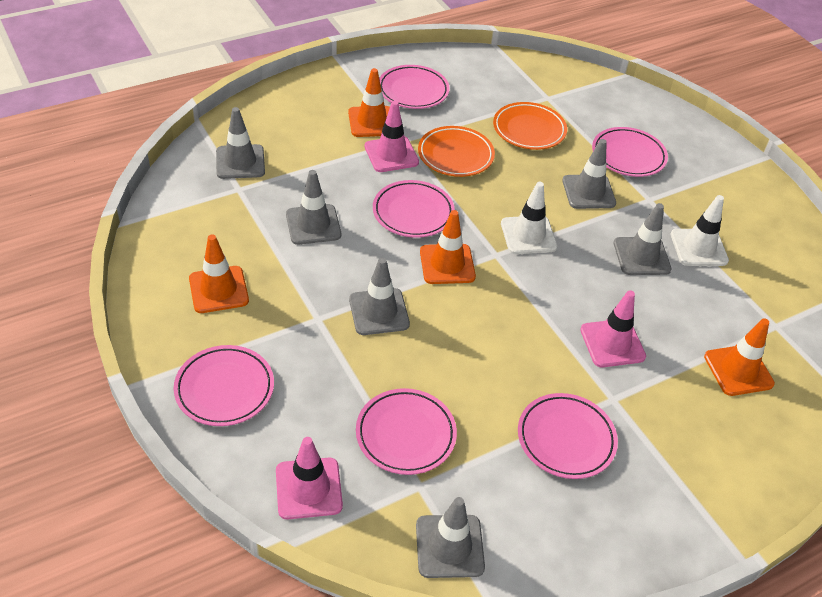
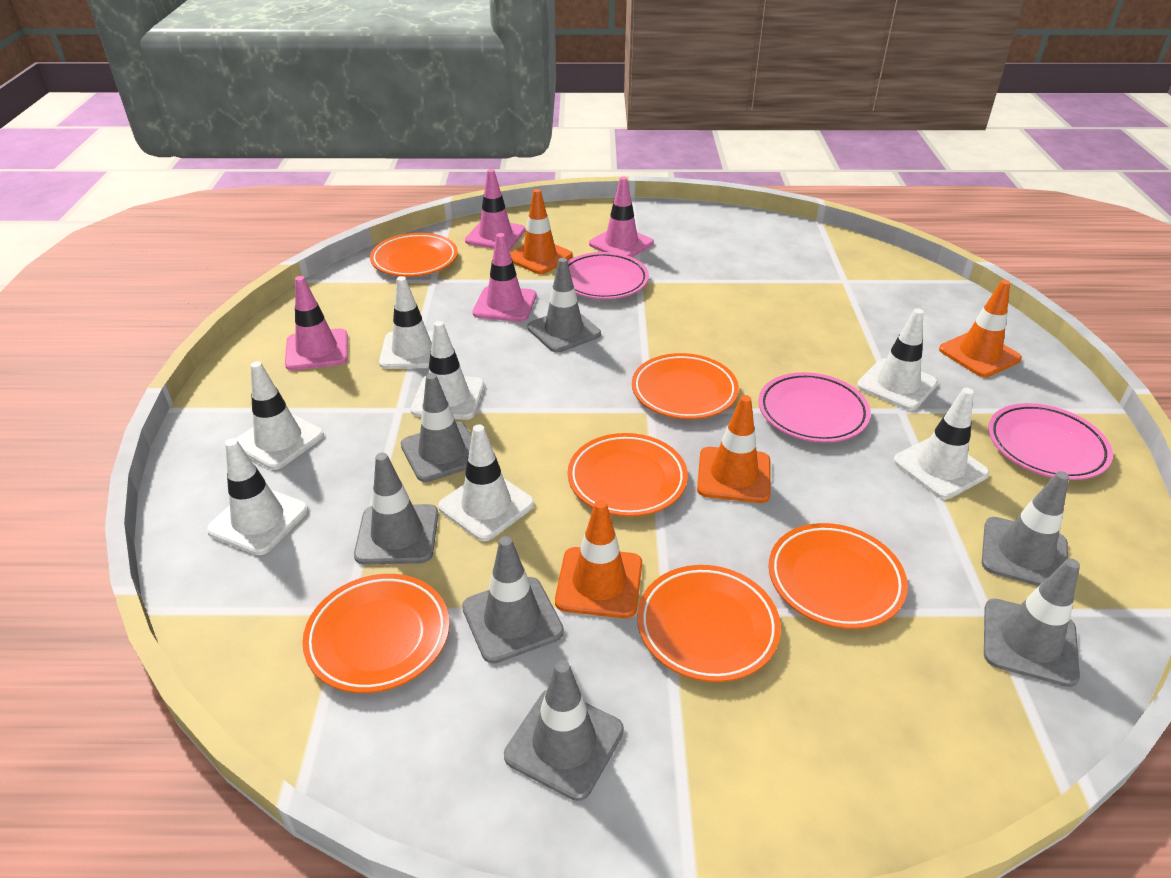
grey traffic cone: [216,107,265,179] [286,170,341,245] [349,258,410,335] [416,497,485,578] [562,139,616,209] [614,203,672,275] = 6 -> [354,453,439,565] [401,373,472,482] [462,536,564,664] [504,660,624,801] [527,258,601,353] [982,471,1069,586] [984,558,1080,687] = 7
orange plate: [418,126,495,177] [493,102,567,150] = 2 -> [302,574,449,693] [370,233,458,277] [568,433,688,517] [632,353,739,419] [637,565,781,682] [769,523,908,629] = 6
pink plate: [174,345,274,426] [356,388,457,475] [373,180,455,238] [379,65,450,109] [518,393,618,479] [592,127,668,177] = 6 -> [567,252,649,299] [758,372,871,442] [988,403,1113,480] = 3
pink traffic cone: [276,437,343,519] [365,101,419,172] [580,290,646,367] = 3 -> [285,276,348,371] [465,169,526,249] [473,233,537,322] [589,177,654,257] = 4
white traffic cone: [501,182,557,254] [671,195,729,266] = 2 -> [206,438,308,555] [236,361,324,470] [379,276,433,369] [411,321,484,420] [438,424,534,541] [857,308,938,410] [893,388,989,499] = 7

